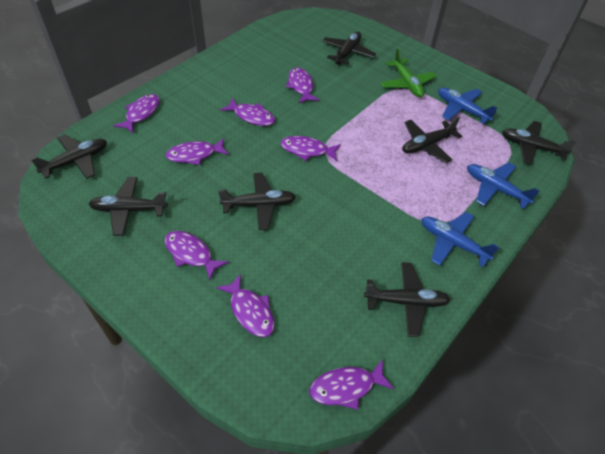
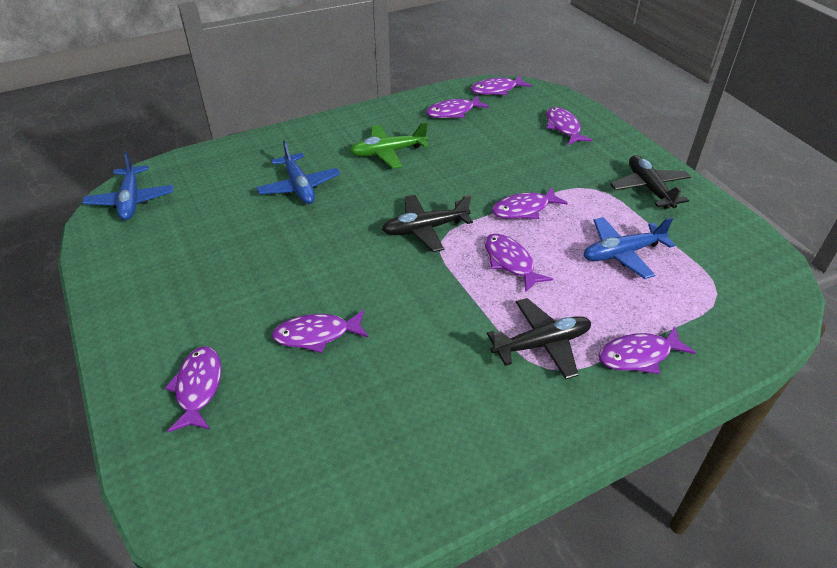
black plane: [31,134,107,179] [89,177,168,236] [218,173,296,230] [322,32,376,65] [364,262,451,337] [402,117,462,163] [502,121,577,165] = 7 -> [382,195,473,252] [487,298,591,380] [610,155,691,209] = 3

